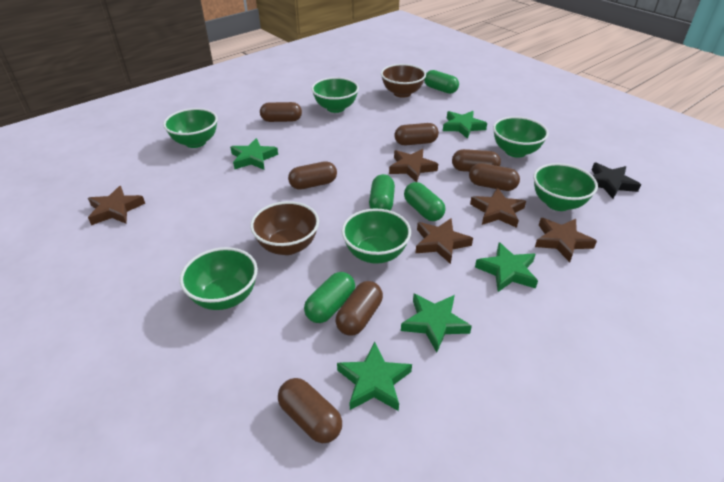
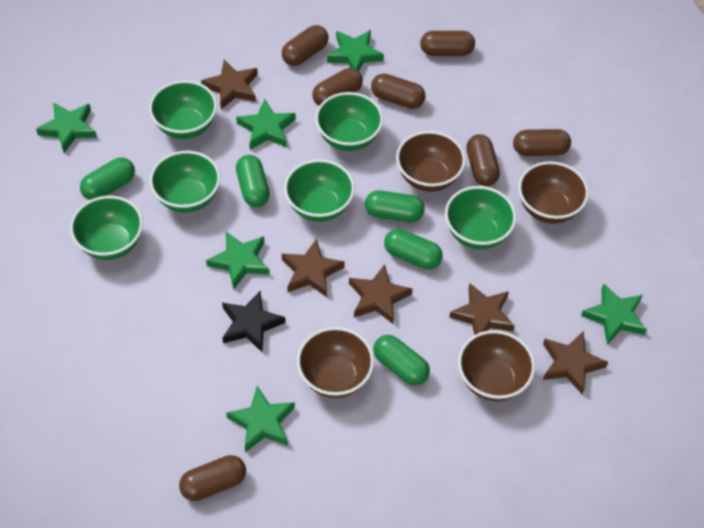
brown bowl: [250,201,319,255] [381,64,426,98] = 2 -> [297,327,374,398] [396,131,466,192] [458,330,535,401] [518,161,589,224] = 4
green capsule: [304,272,355,323] [369,174,395,210] [404,182,445,221] [424,70,459,94] = 4 -> [80,157,135,200] [236,155,270,207] [365,190,425,222] [373,335,430,386] [384,229,443,270] = 5
green star: [230,138,278,170] [337,342,412,411] [401,294,472,352] [443,111,487,139] [475,242,538,292] = 5 -> [36,102,97,153] [206,232,270,289] [226,386,295,452] [236,99,296,150] [327,30,384,71] [581,284,647,345] = 6

